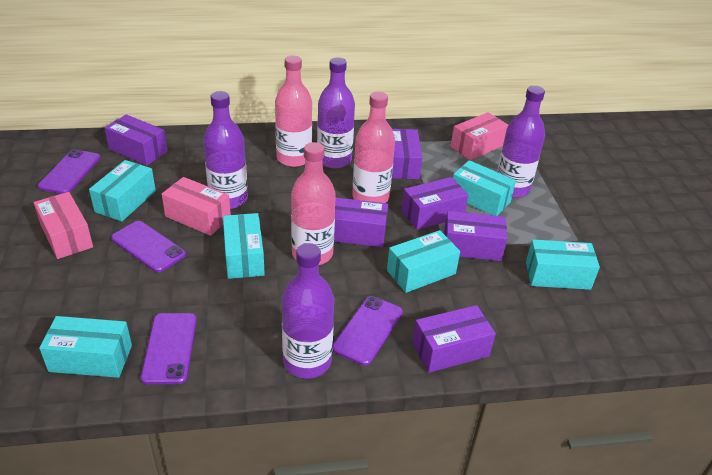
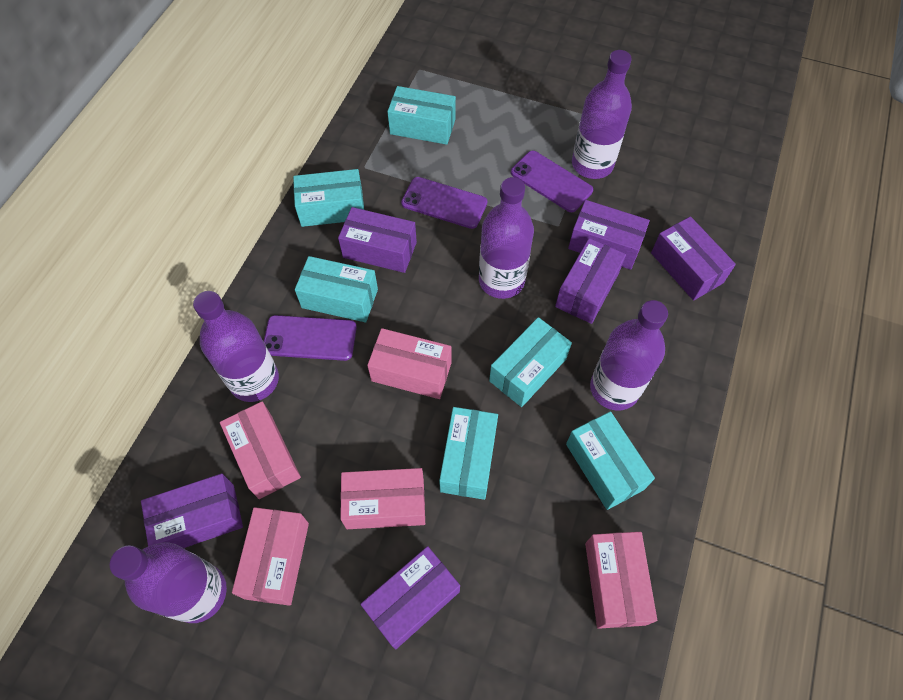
pink bottle: [275,56,312,167] [291,142,336,265] [352,92,395,203] = 3 -> none = 0
pink box: [34,192,93,259] [162,177,231,236] [451,112,508,160] = 3 -> [220,402,301,499] [232,507,309,606] [340,468,425,529] [367,328,452,399] [585,532,657,629] = 5
purple bottle: [203,91,248,209] [282,243,334,378] [317,57,355,168] [497,86,545,198] = 4 -> [110,543,227,623] [193,291,279,402] [479,177,534,299] [572,50,632,179] [590,300,668,410] = 5
purple phone: [38,149,100,194] [111,221,186,273] [141,313,197,384] [332,296,403,366] = 4 -> [264,315,357,361] [401,177,487,229] [511,151,593,212] = 3

